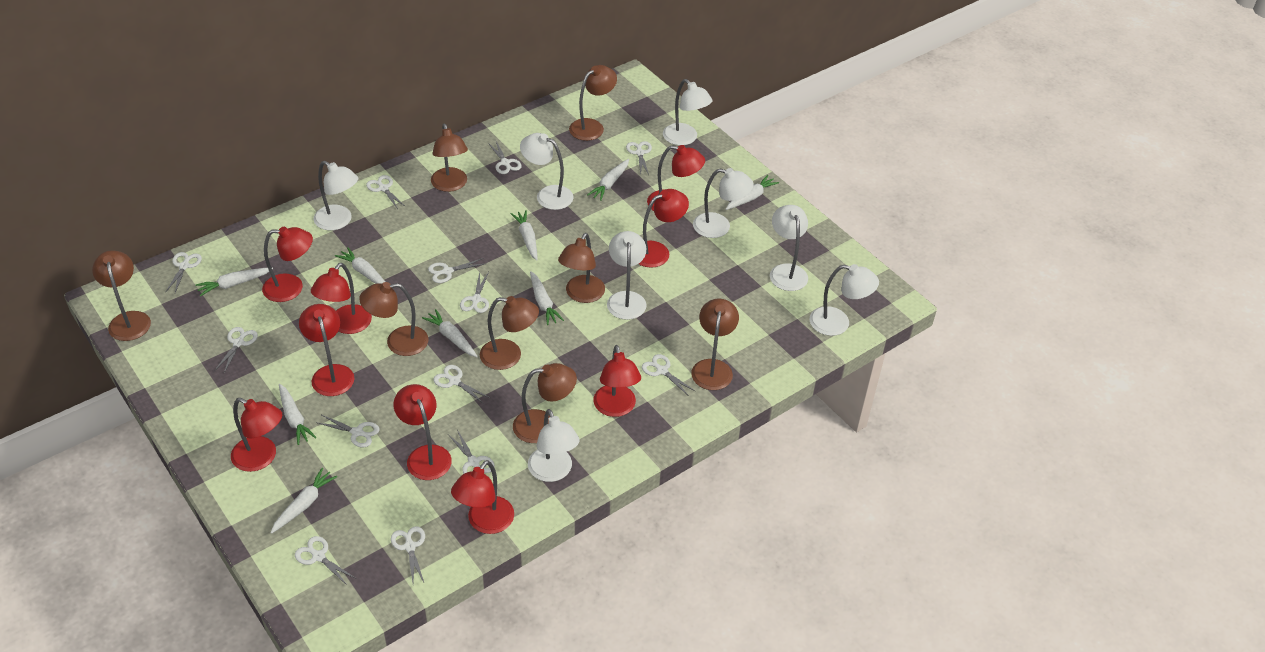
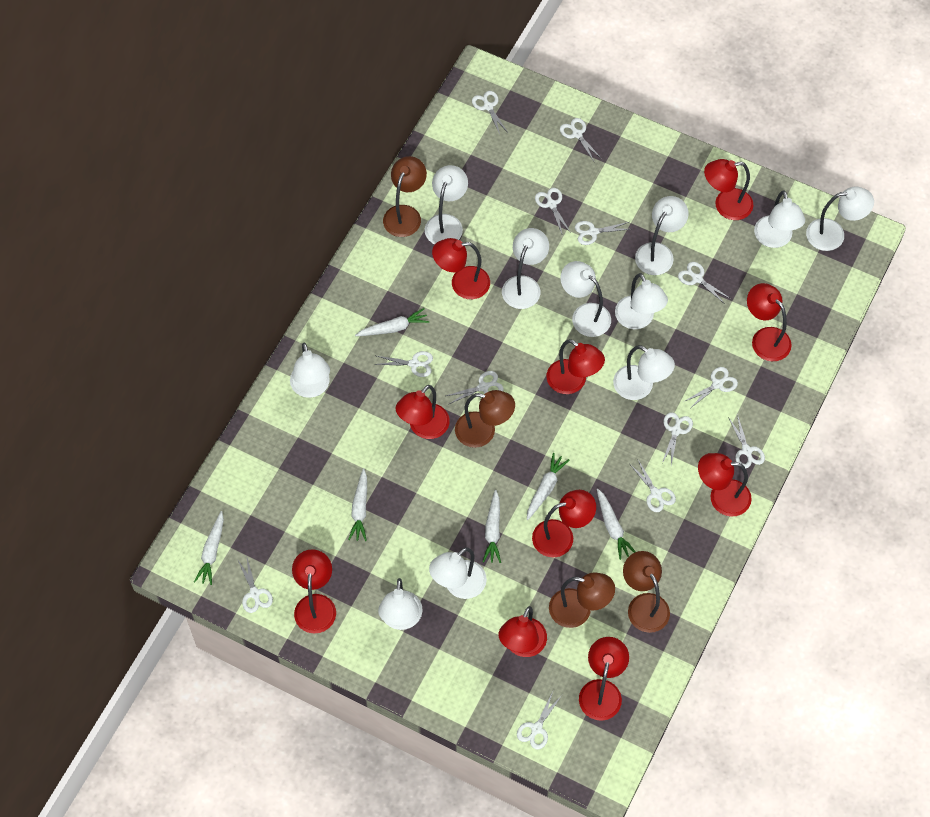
brown lamp: [92,250,151,341] [359,282,428,356] [431,124,468,192] [480,296,539,370] [513,363,577,443] [558,233,605,303] [569,65,617,141] [691,299,739,390] = 8 -> [383,156,427,237] [455,390,515,448] [549,572,615,628] [623,551,670,633] = 4
red lamp: [231,398,282,472] [262,227,313,302] [299,304,355,396] [311,263,372,334] [394,384,452,480] [451,460,514,534] [593,345,641,417] [639,189,689,268] [647,145,705,211] = 9 -> [292,549,336,634] [396,385,450,439] [432,238,490,299] [499,606,547,657] [532,490,596,558] [546,339,605,394] [579,637,629,721] [698,453,752,517] [704,159,753,220] [747,283,792,361] = 10
white carrot: [195,267,273,296] [270,468,337,534] [279,384,317,445] [335,247,385,284] [422,309,478,357] [511,210,538,260] [530,271,564,325] [587,159,629,201] [725,175,779,210] = 9 -> [194,511,224,585] [348,468,367,541] [355,308,429,336] [483,490,501,563] [527,453,569,520] [597,489,636,560] = 6
white lamp: [313,161,358,230] [520,133,573,210] [528,409,580,482] [607,231,646,320] [663,79,713,145] [693,168,754,238] [770,205,808,291] [810,264,879,336] = 8 -> [290,343,330,398] [378,578,423,630] [425,165,468,244] [429,547,487,599] [502,228,549,309] [561,261,611,337] [613,345,675,400] [615,273,668,329] [635,196,689,275] [754,190,805,248] [806,187,874,251] = 11

